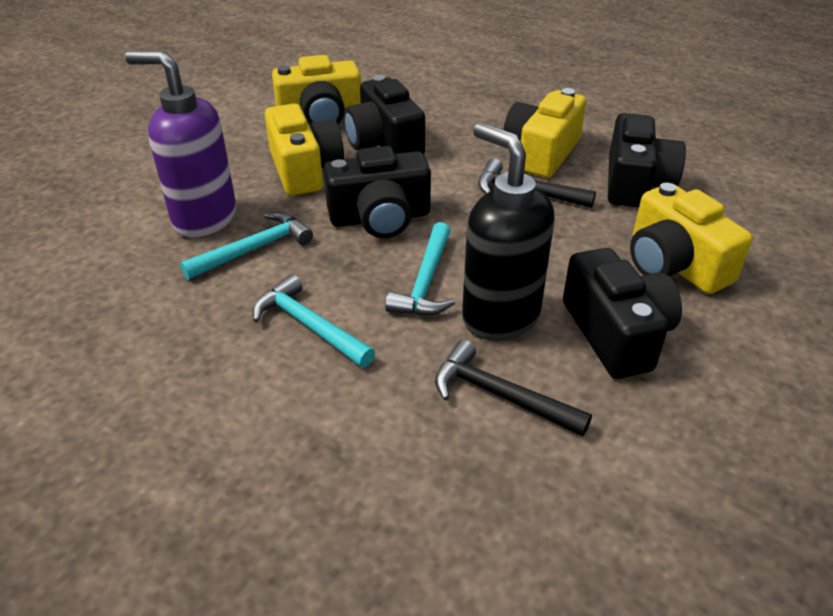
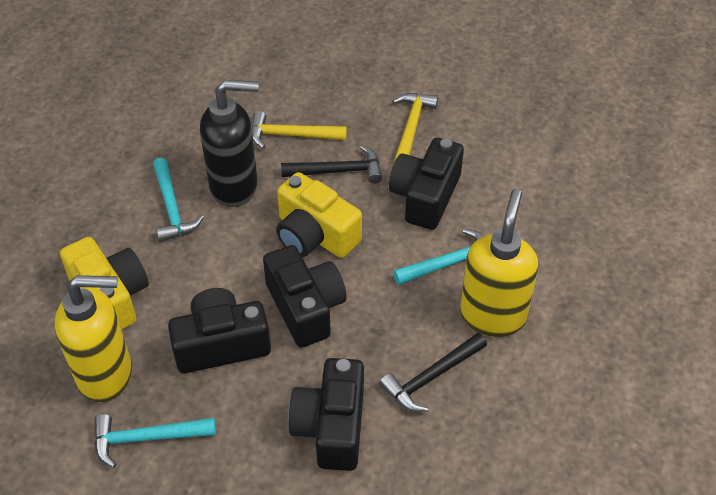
purple soap dispenser: [125,51,236,238] = 1 -> none = 0
yellow camera: [265,104,344,196] [272,55,361,124] [503,88,586,178] [630,183,753,294] = 4 -> [60,237,149,330] [276,172,362,258] = 2
yellow hammer: none = 0 -> [252,111,347,149] [392,93,438,161] = 2
yellow soap dispenser: none = 0 -> [55,275,132,402] [460,189,538,337] = 2

